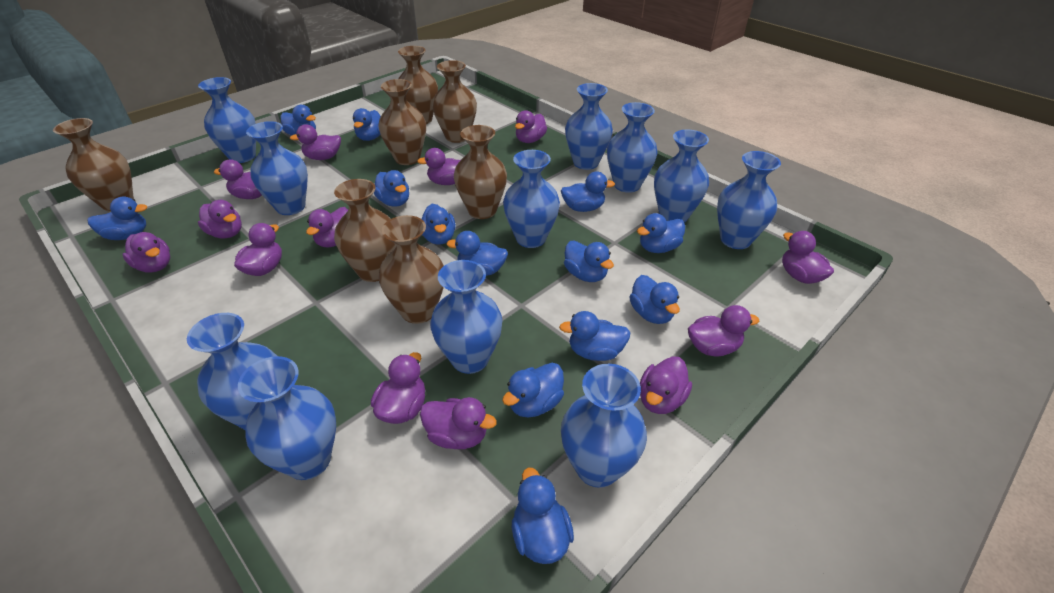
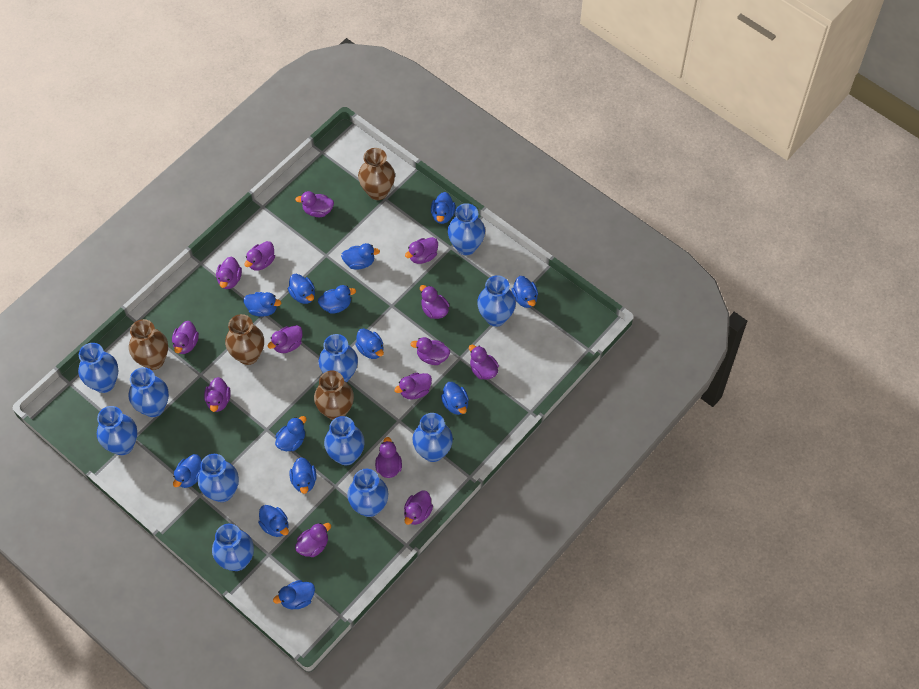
brown vase: [53,118,134,212] [334,179,396,282] [378,79,426,165] [378,215,444,324] [398,46,438,124] [432,60,477,143] [454,125,507,219] = 7 -> [129,319,168,370] [225,314,264,365] [314,371,354,420] [358,148,395,200] = 4
purple duck: [122,232,171,273] [198,200,242,238] [214,159,262,199] [234,223,282,276] [290,124,341,160] [306,207,348,248] [371,352,425,424] [417,148,460,185] [420,397,497,449] [515,110,547,143] [640,356,692,414] [688,305,759,357] [782,231,834,284] = 13 -> [172,321,199,354] [204,377,231,412] [216,257,242,289] [245,241,275,271] [268,325,302,353] [295,191,334,217] [295,523,331,557] [375,437,402,478] [394,373,432,400] [404,490,433,525] [405,237,438,264] [411,337,450,365] [420,285,449,319] [469,345,499,380] = 14

